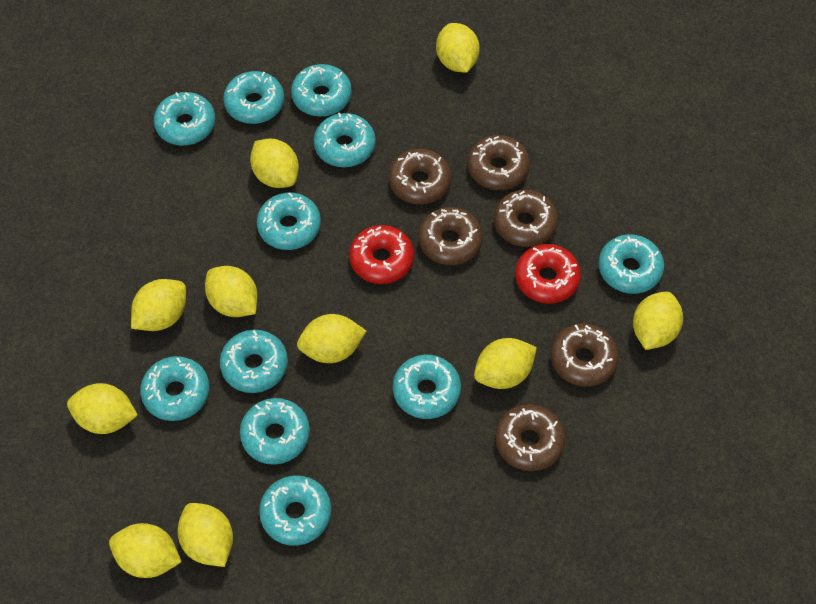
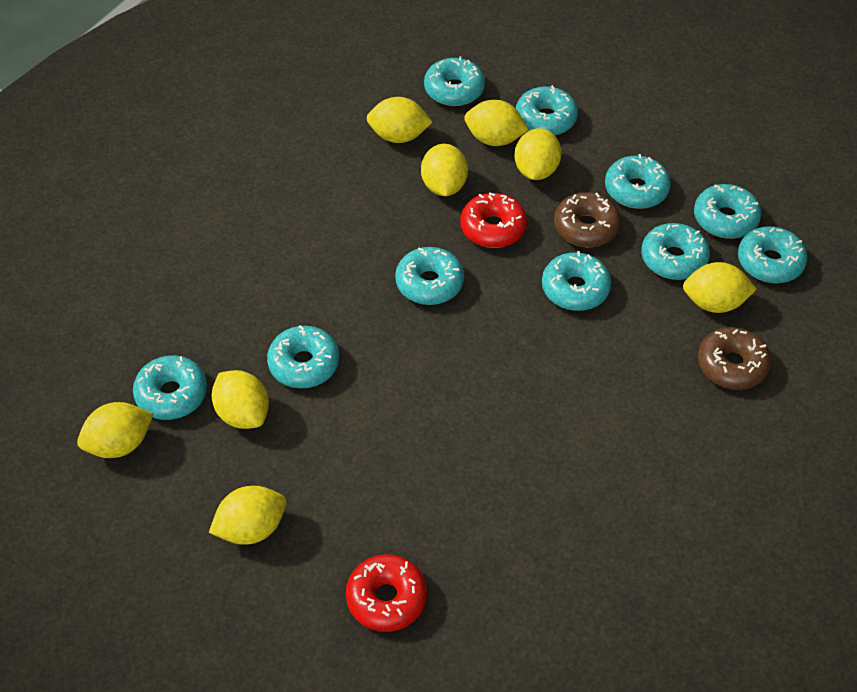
brown donut: [389,149,451,204] [418,207,483,265] [467,135,530,190] [494,190,558,247] [495,404,565,471] [551,324,619,387] = 6 -> [554,192,621,247] [698,327,771,390] = 2
turquoise donut: [140,356,210,421] [154,92,215,145] [220,330,288,393] [223,71,284,124] [240,398,310,465] [257,192,321,250] [259,476,331,546] [291,64,352,116] [314,113,375,167] [393,355,461,419] [599,234,664,294] = 11 -> [133,355,207,420] [267,325,339,388] [395,247,464,305] [424,56,485,106] [516,85,578,135] [542,251,611,311] [605,154,671,209] [641,223,710,280] [694,184,761,239] [738,226,808,283] = 10
yellow lemon: [67,383,138,434] [109,523,182,578] [131,279,186,331] [177,503,233,567] [205,266,258,317] [250,139,299,188] [297,314,366,363] [436,23,480,73] [474,338,537,389] [633,292,683,350] = 10 -> [77,402,153,458] [209,486,286,545] [211,370,269,429] [367,97,432,143] [421,144,468,196] [464,100,529,146] [514,128,562,180] [683,262,757,313] = 8

